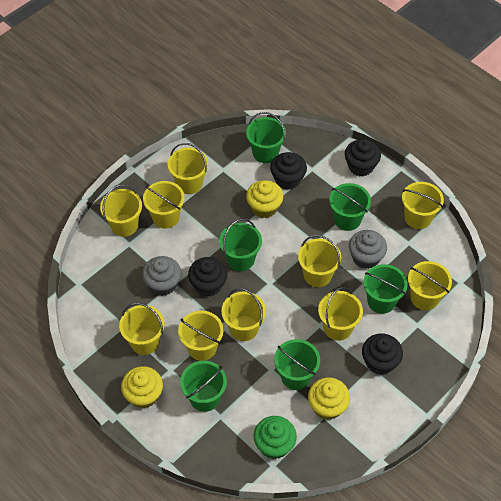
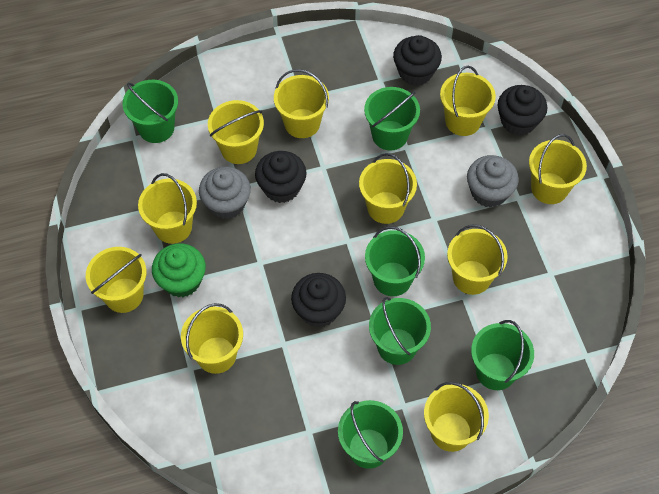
yellow cupcake: [121,366,163,409] [246,180,284,218] [308,377,350,420] = 3 -> none = 0

